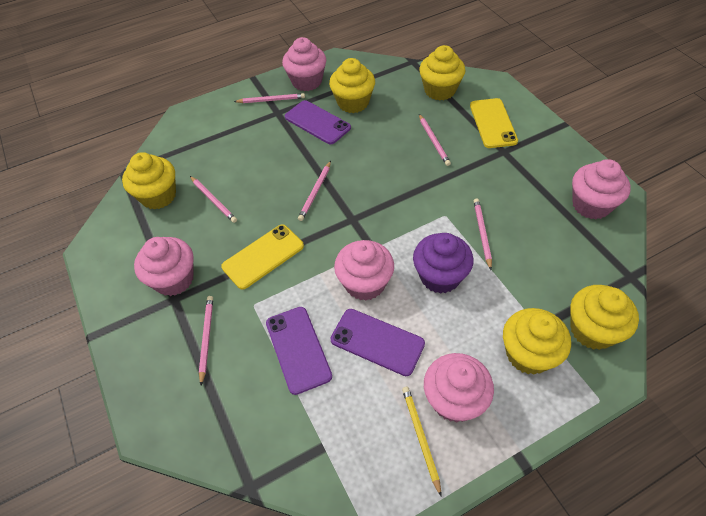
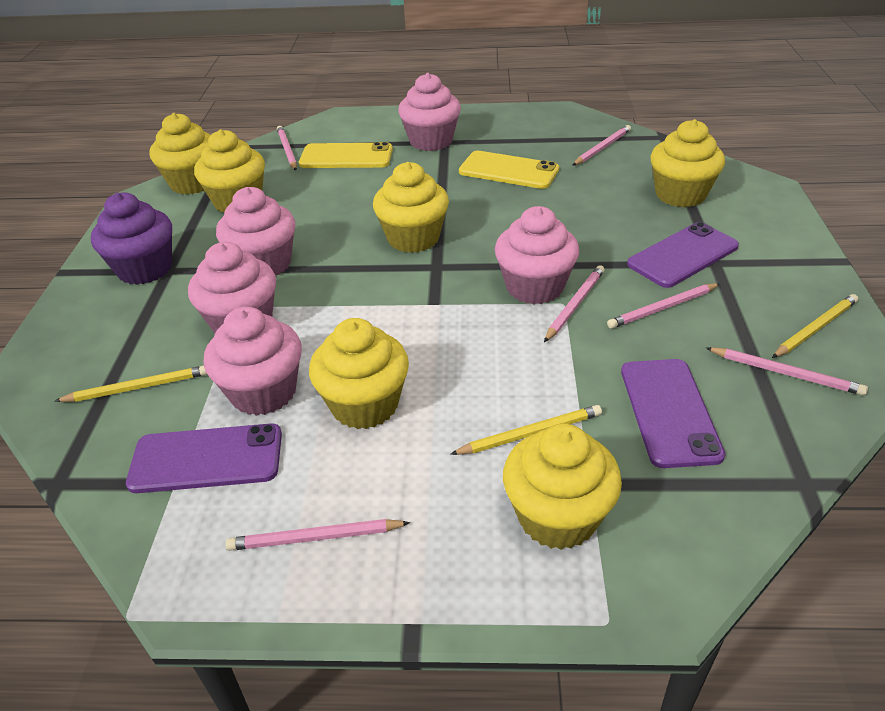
yellow cupcake: [122,152,176,209] [329,58,375,113] [419,45,466,101] [503,308,571,374] [570,285,639,350] = 5 -> [150,113,211,195] [194,129,265,212] [309,318,409,429] [373,162,449,253] [503,424,622,550] [650,119,725,207] = 6
yellow pencil: [402,387,441,496] = 1 -> [55,366,208,402] [450,405,602,455] [772,294,858,358] = 3

